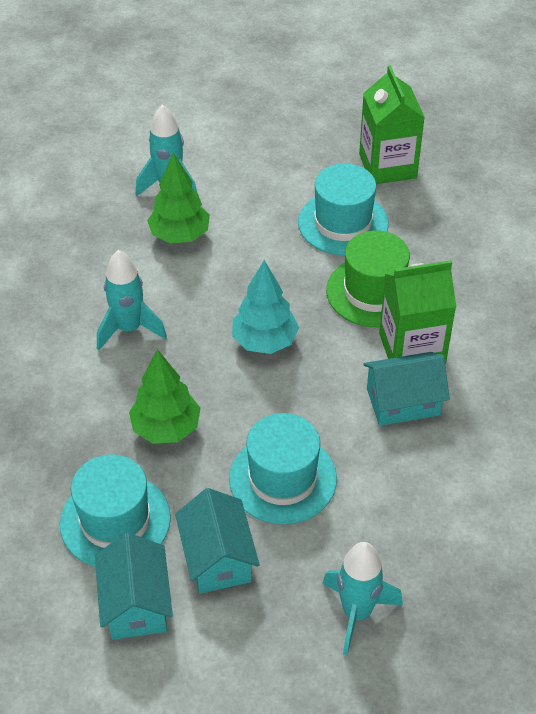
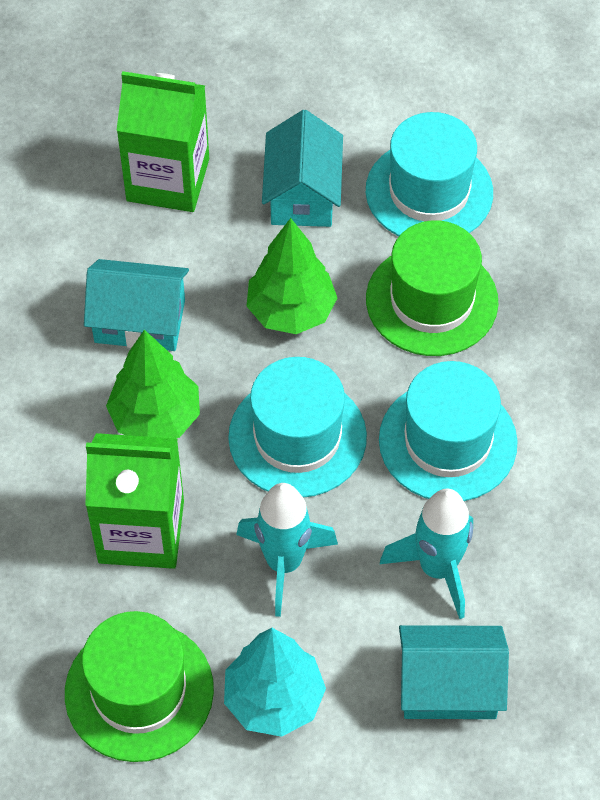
green hat: [326,231,410,327] = 1 -> [65,611,214,762] [366,220,498,356] = 2
turquoise rocket: [97,250,167,350] [136,105,197,196] [322,542,403,655] = 3 -> [236,483,338,617] [380,489,473,619] = 2

